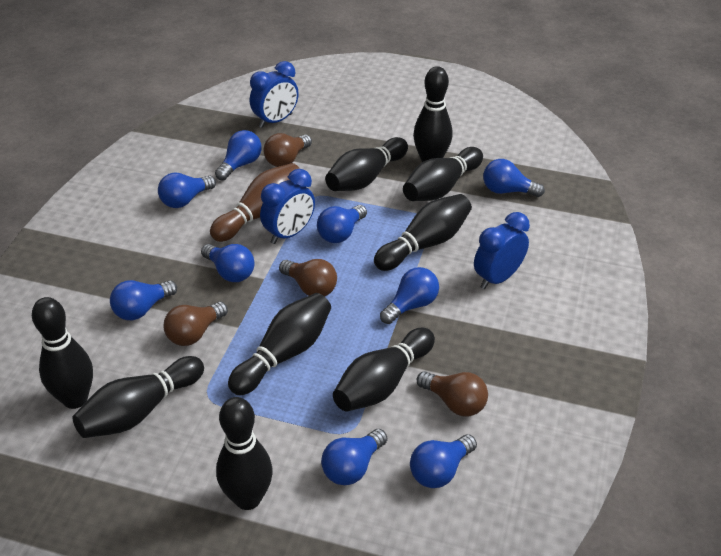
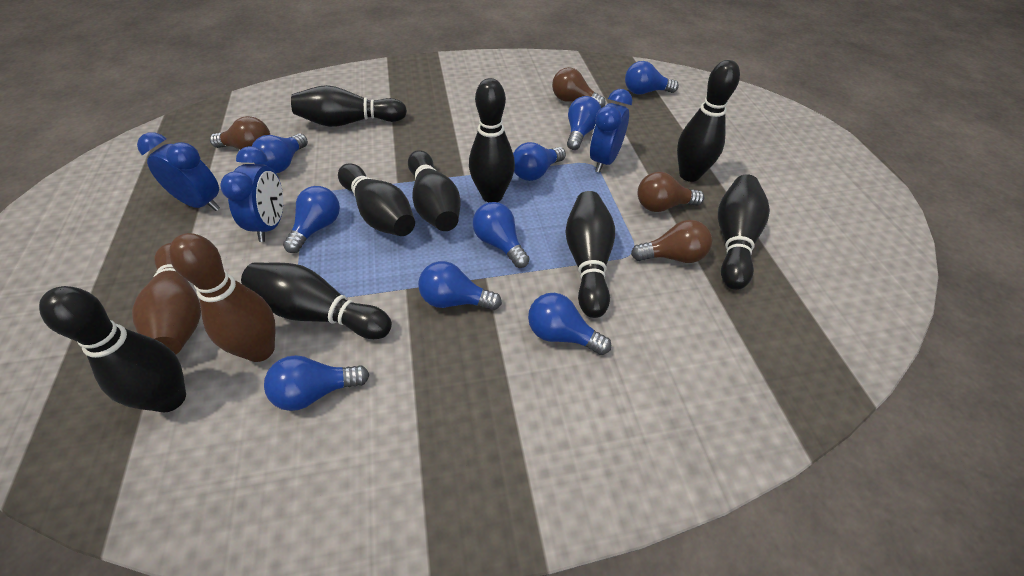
brown bowling pin: [210,163,300,242] = 1 -> [132,243,201,355] [169,233,275,362] = 2

